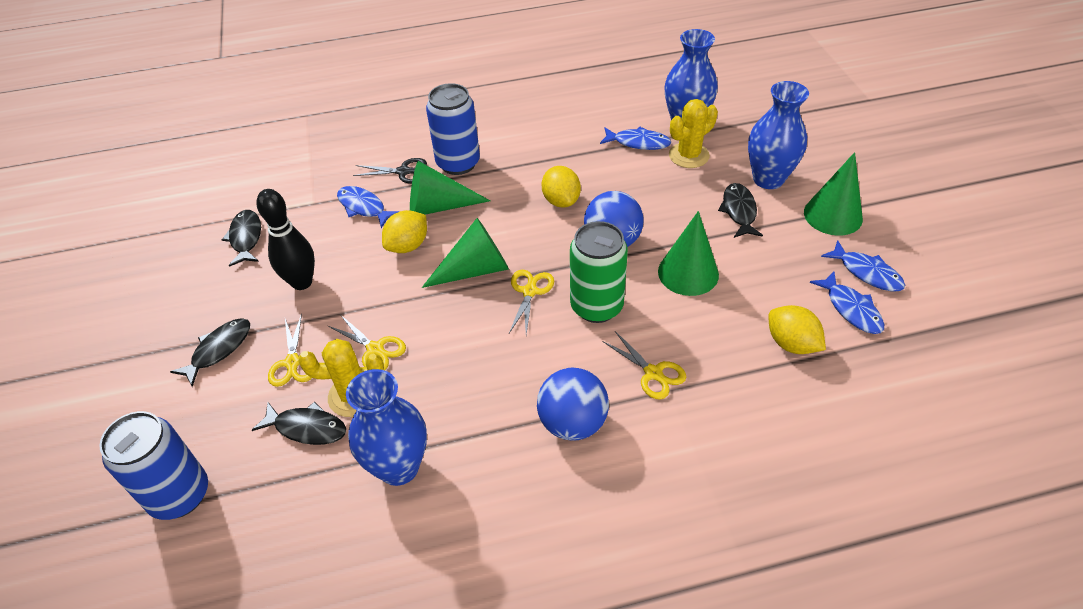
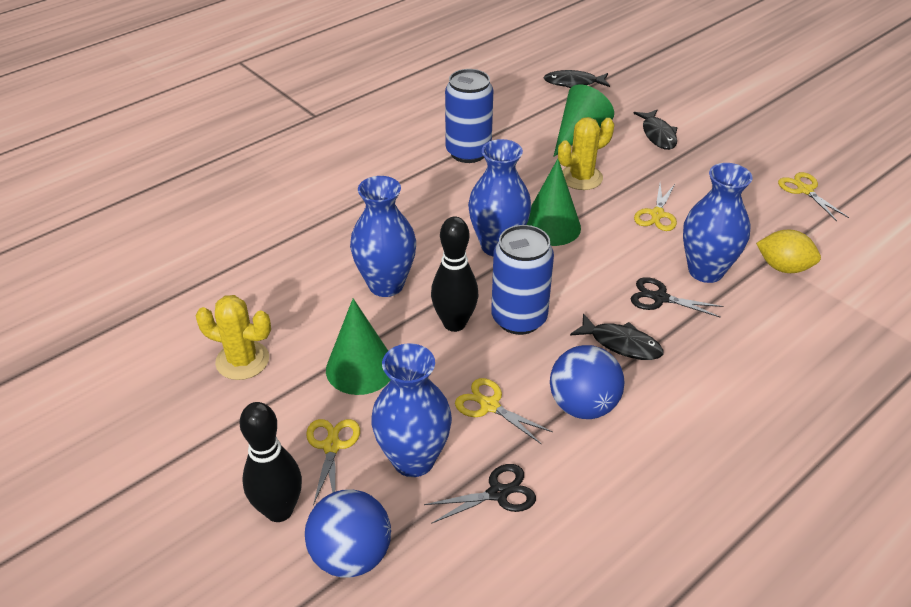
black bowling pin: [257,189,315,290] = 1 -> [240,402,302,522] [431,217,478,332] = 2
black fish: [170,318,250,387] [222,210,261,267] [252,402,346,445] [718,183,763,238] = 4 -> [544,70,610,88] [570,313,664,360] [633,110,678,150] = 3
black scissors: [353,158,427,184] = 1 -> [424,464,536,524] [631,277,723,318] = 2
blue fish: [337,186,400,228] [600,127,671,150] [810,271,884,334] [821,240,905,291] = 4 -> none = 0
blue vase: [346,369,427,486] [664,29,718,120] [748,81,809,189] = 3 -> [350,176,416,297] [371,343,452,477] [468,139,531,256] [683,163,753,283] = 4
green can: [570,221,628,323] = 1 -> none = 0
green cone: [410,161,490,215] [422,218,509,288] [658,211,719,296] [804,152,863,236] = 4 -> [326,298,391,395] [527,159,581,246] [553,84,614,157] = 3
yellow lemon: [382,210,427,253] [542,166,581,208] [768,305,826,354] = 3 -> [756,230,821,273] = 1

